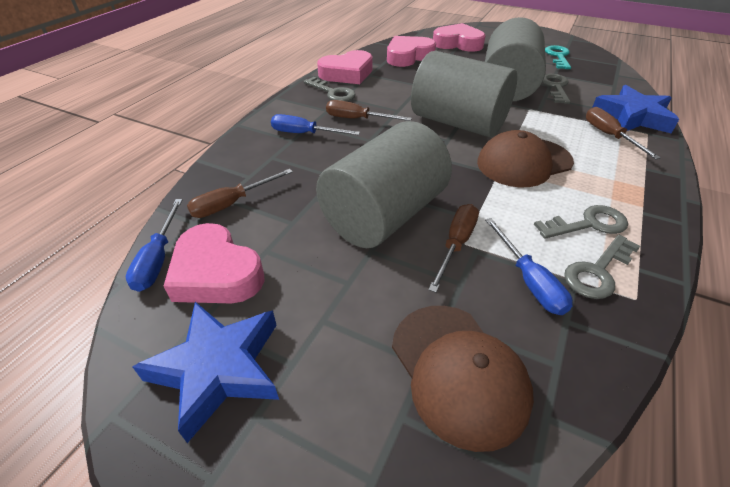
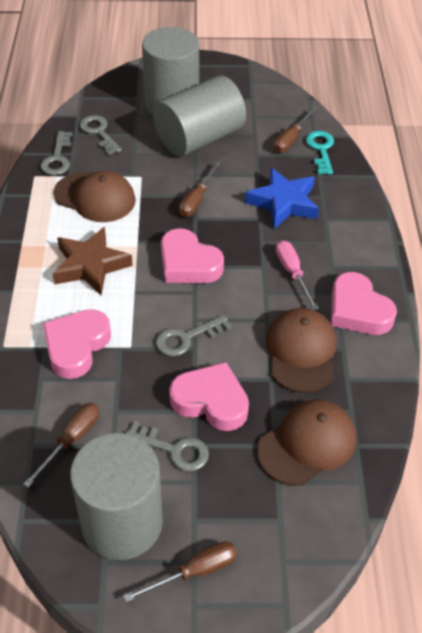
blue screwdriver: [126,199,182,292] [271,114,360,135] [485,218,573,315] = 3 -> none = 0
blue star: [133,302,279,443] [592,85,679,134] = 2 -> [245,168,319,229] = 1
brown cap: [392,306,534,452] [477,130,574,187] = 2 -> [53,171,136,222] [257,400,356,486] [266,308,336,393] = 3
brown star: none = 0 -> [53,227,133,295] = 1
pink screwdriver: none = 0 -> [276,240,319,310] = 1

